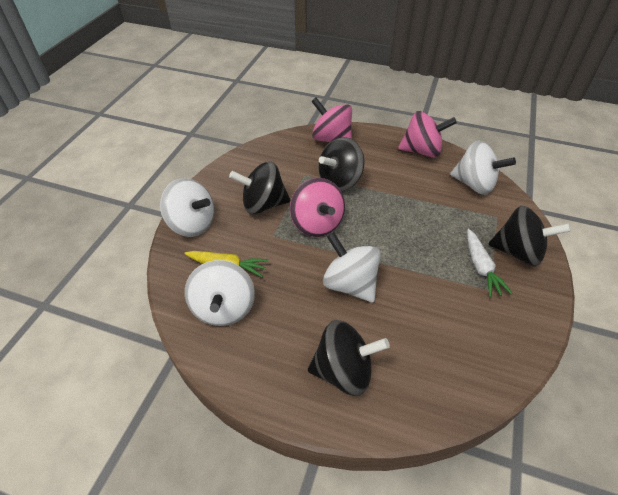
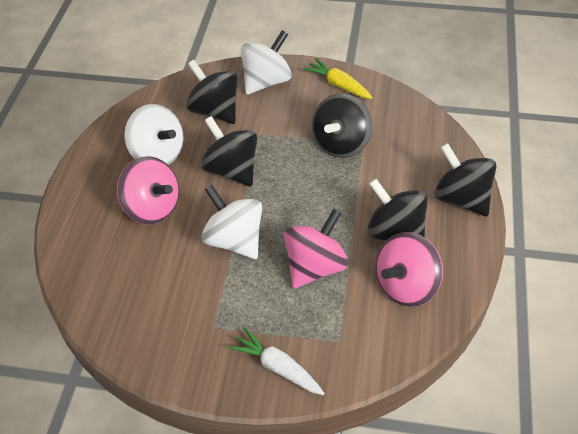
black spinning top: [229,161,290,214] [308,320,390,396] [318,137,365,191] [489,206,571,267] = 4 -> [186,60,238,124] [201,116,257,187] [312,94,372,158] [367,179,428,241] [434,143,497,217] = 5
white spinning top: [160,178,214,237] [185,260,255,326] [323,232,381,302] [450,141,516,195] = 4 -> [124,104,184,165] [201,185,262,259] [241,31,292,95] = 3

